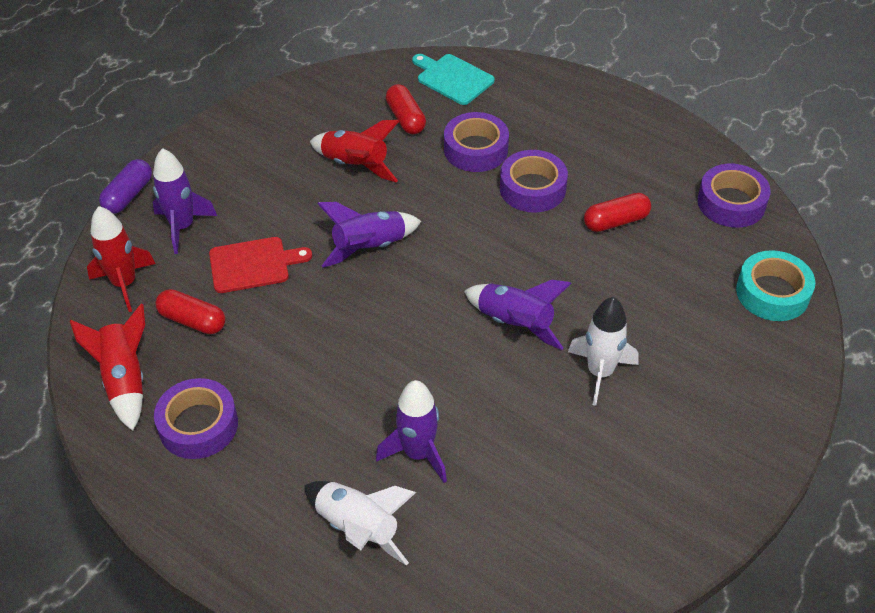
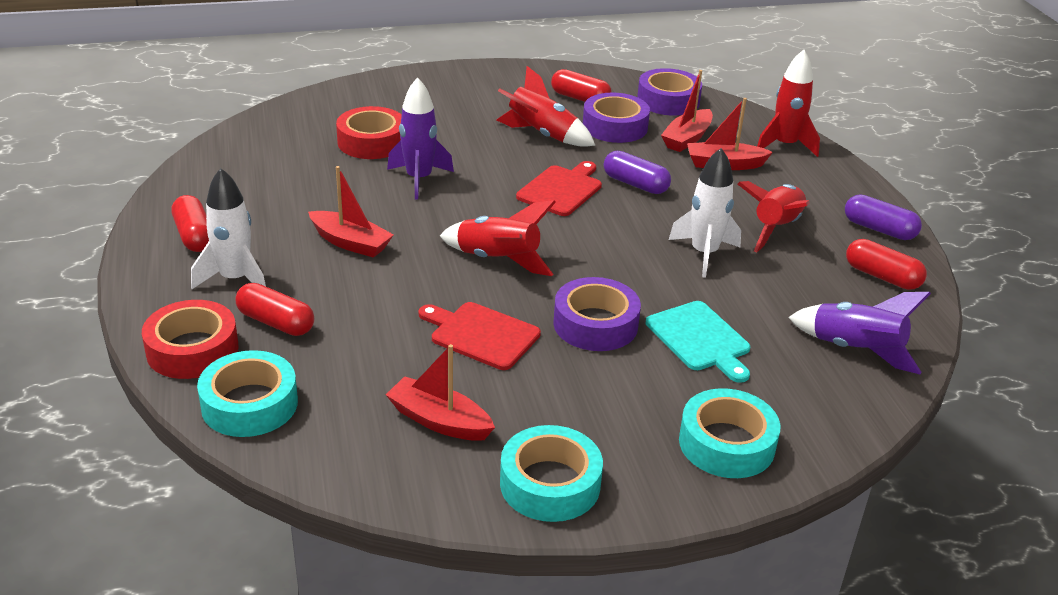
purple capsule: [99,159,152,214] = 1 -> [604,151,671,194] [845,194,922,240] = 2
purple rocket: [153,148,217,254] [317,202,421,268] [376,380,447,483] [464,280,571,350] = 4 -> [387,77,454,200] [788,292,931,374] = 2
purple tape: [154,378,238,459] [444,112,509,172] [500,150,568,213] [698,164,771,227] = 4 -> [553,277,641,351] [583,93,650,143] [637,68,702,116] = 3
red boat: none = 0 -> [308,166,394,258] [386,344,495,441] [661,70,713,152] [687,98,773,170] = 4
red capsule: [155,289,226,334] [386,84,426,134] [584,193,651,232] = 3 -> [171,195,209,252] [236,283,314,336] [551,69,612,102] [846,239,927,290] = 4
red cutting board: [209,237,312,293] = 1 -> [419,302,541,370] [516,161,602,216] = 2
red rocket: [70,304,145,431] [87,206,156,312] [310,120,399,182] = 3 -> [440,200,556,276] [497,66,596,147] [738,181,810,252] [757,50,820,157] = 4
red tape: none = 0 -> [142,300,239,379] [336,106,402,159] = 2
turquoise tape: [736,250,815,321] = 1 -> [197,350,298,437] [500,425,603,522] [679,388,780,478] = 3

